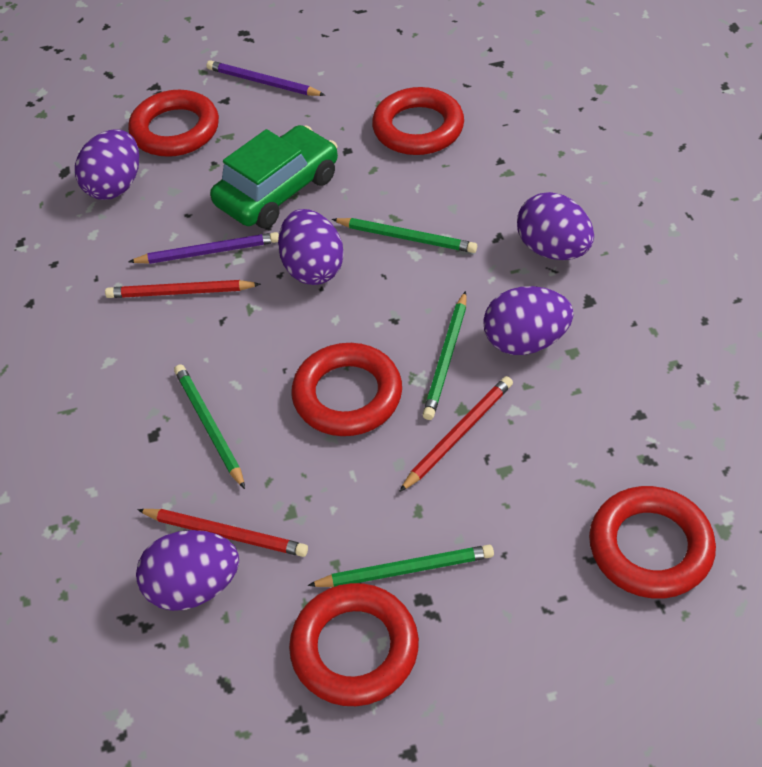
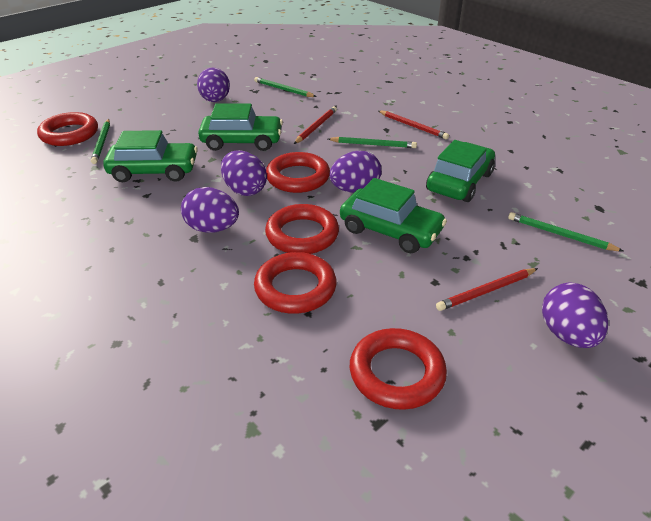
green car: [210,125,338,228] = 1 -> [103,130,198,182] [198,103,283,151] [340,178,447,253] [426,140,495,202] = 4
purple pencil: [128,232,279,264] [206,60,325,96] = 2 -> none = 0

